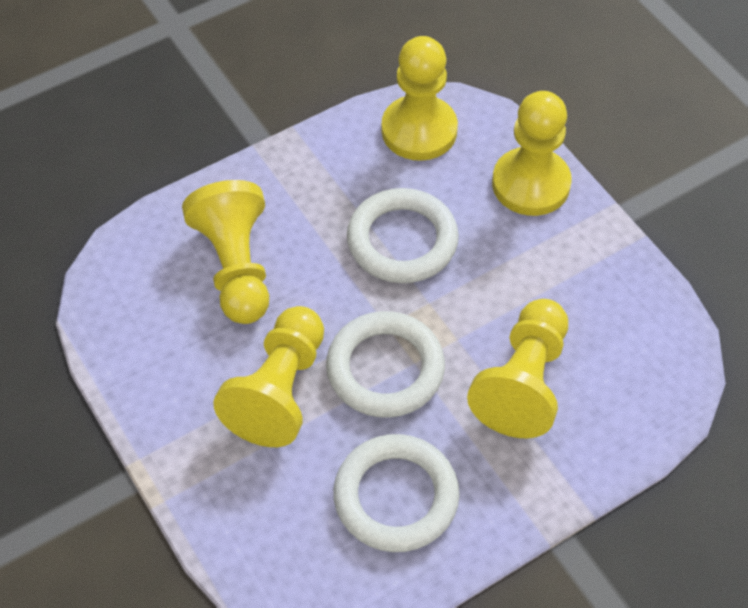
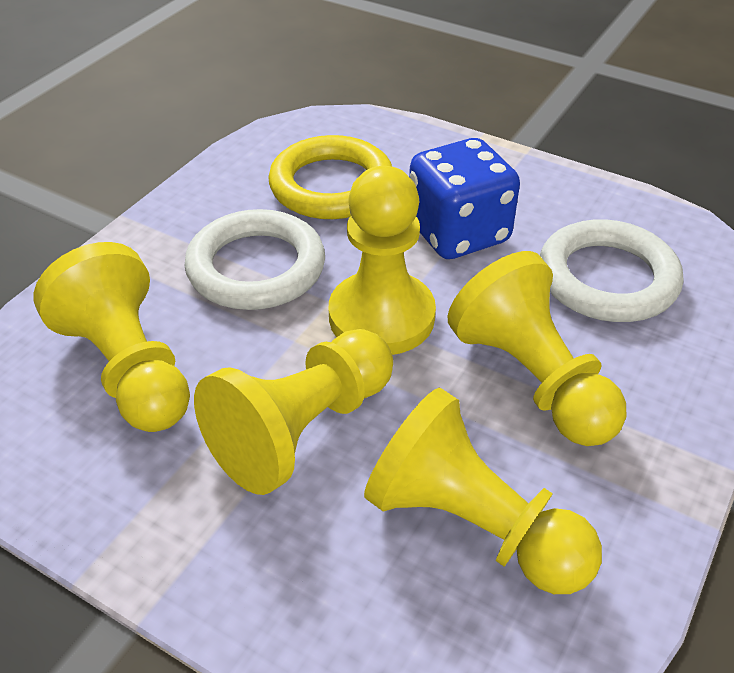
blue dice: none = 0 -> [409,138,520,259] = 1
white ring: [326,311,445,418] [333,434,460,552] [347,188,459,283] = 3 -> [184,209,325,310] [539,219,683,322] = 2
yellow ring: none = 0 -> [268,135,392,219] = 1

